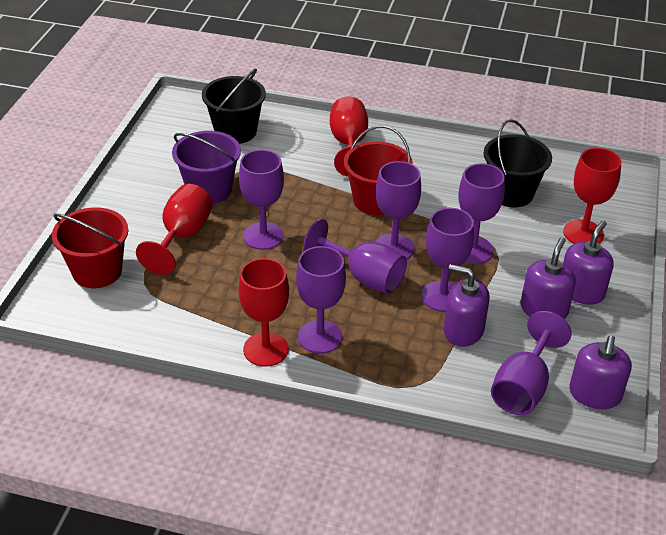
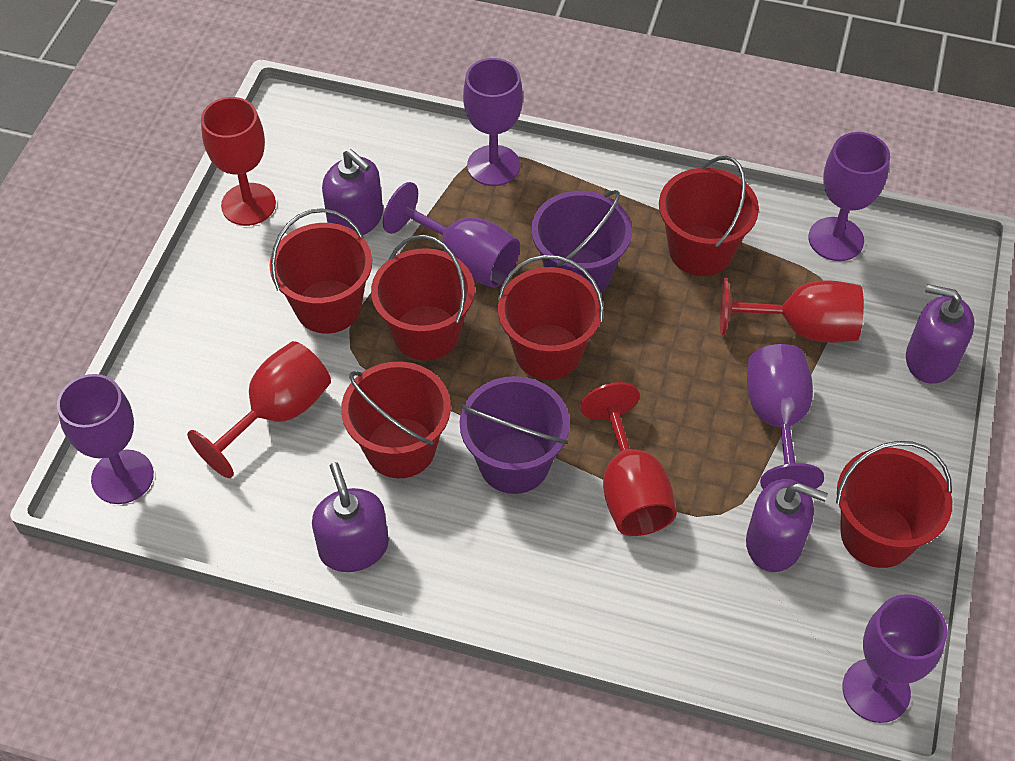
black bucket: [202,69,266,144] [484,119,552,207] = 2 -> none = 0
purple bucket: [172,131,241,204] = 1 -> [460,376,570,494] [531,190,632,293] = 2
purple goblet: [239,150,284,250] [296,246,346,354] [303,219,407,294] [375,161,421,259] [421,208,474,312] [458,163,505,264] [491,311,572,415] = 7 -> [57,374,154,504] [383,182,520,288] [463,58,523,186] [747,344,824,489] [808,132,890,261] [842,594,947,723] = 6
red bucket: [52,208,128,288] [344,125,413,215] = 2 -> [269,208,372,334] [341,362,451,478] [371,235,475,361] [498,255,604,380] [659,156,759,276] [836,441,952,568] = 6

